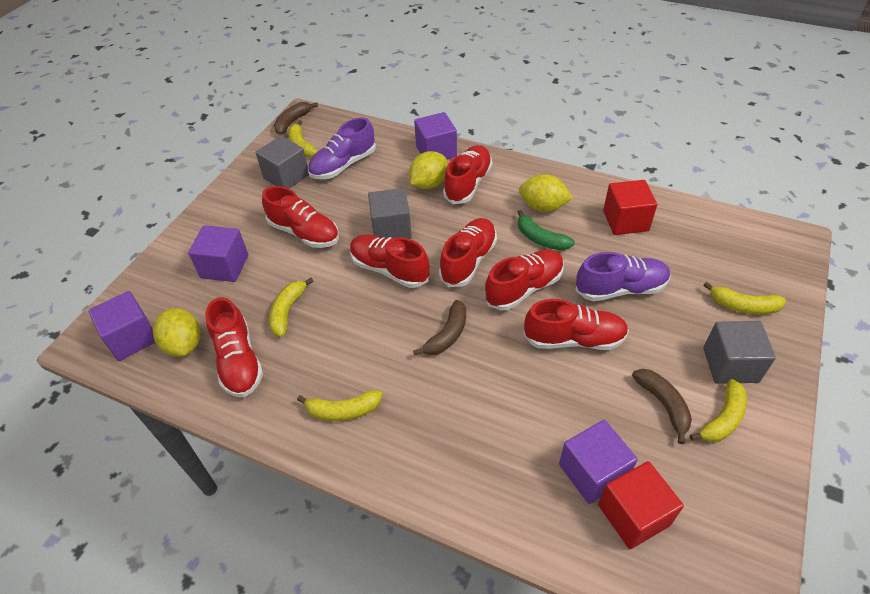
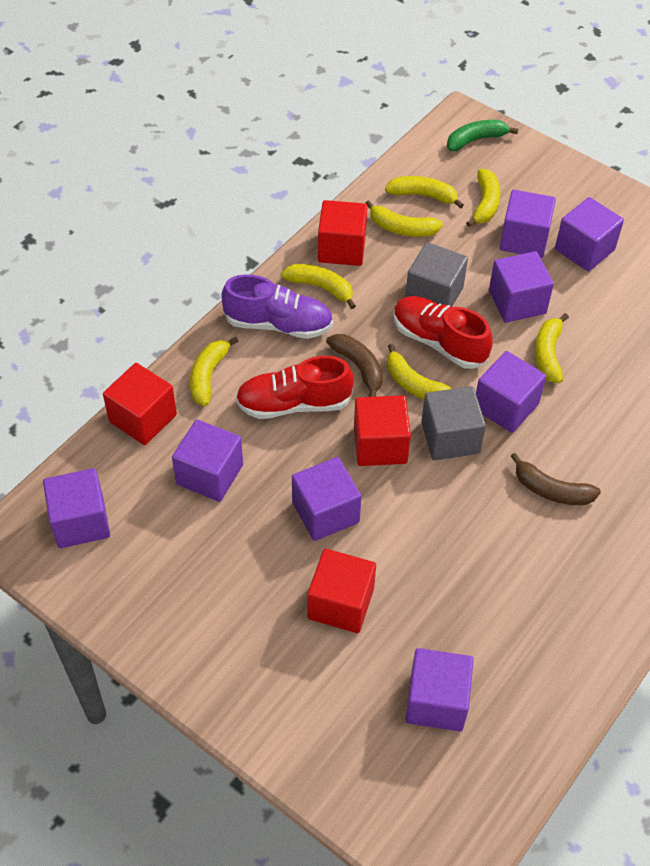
brown banana: [274,102,318,135] [413,300,466,355] [632,369,692,444] = 3 -> [326,334,383,397] [511,453,601,505] = 2
grey cube: [256,136,309,189] [368,188,412,239] [703,321,776,384] = 3 -> [405,242,468,306] [421,386,486,460] = 2
purple cube: [88,291,156,361] [188,225,248,282] [414,112,457,159] [559,420,638,504] = 4 -> [43,468,110,548] [172,419,243,502] [292,457,362,541] [406,648,474,731] [476,351,546,433] [489,251,554,323] [500,190,556,258] [555,197,624,272] = 8
purple shoe: [308,118,376,179] [575,252,671,301] = 2 -> [221,274,333,339] = 1
red cube: [598,461,684,549] [603,180,657,235] = 2 -> [103,363,177,445] [307,549,376,633] [318,200,368,266] [354,395,411,466] = 4
red shoe: [205,297,263,397] [262,186,339,248] [350,234,430,288] [439,218,497,287] [443,145,492,204] [484,250,564,311] [523,299,629,350] = 7 -> [235,356,354,419] [394,296,493,369] = 2
yellow banana: [269,278,314,337] [288,120,318,158] [297,390,383,421] [690,379,747,442] [703,282,786,314] = 5 -> [190,337,238,406] [281,264,356,309] [365,200,443,237] [385,176,464,209] [387,344,452,399] [466,169,500,227] [535,313,569,383] = 7
yellow lemon: [153,308,200,357] [409,151,448,189] [519,174,573,212] = 3 -> none = 0

